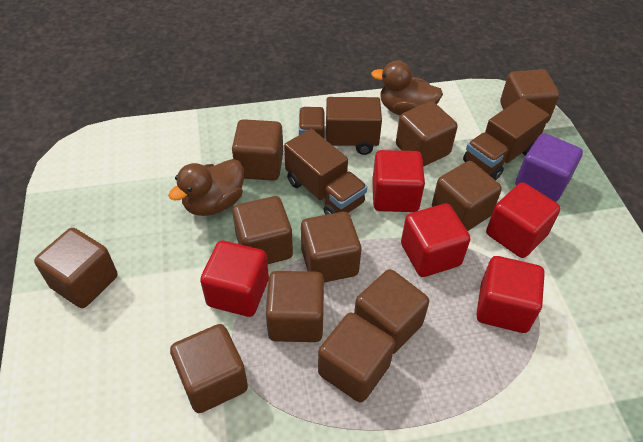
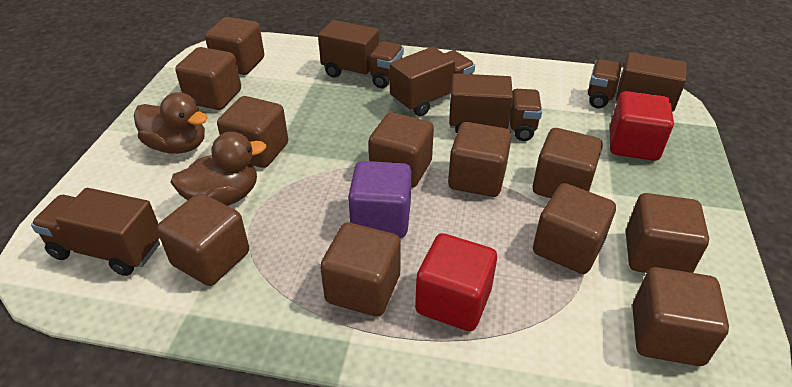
brown truck: [284,129,367,215] [299,97,382,155] [463,98,549,180] = 3 -> [31,188,160,276] [318,20,404,88] [390,47,475,116] [449,73,542,141] [588,52,687,112] = 5
red cube: [200,241,269,317] [372,150,425,212] [401,203,470,277] [476,256,545,333] [486,183,560,258] = 5 -> [415,233,497,331] [610,91,674,161] = 2

